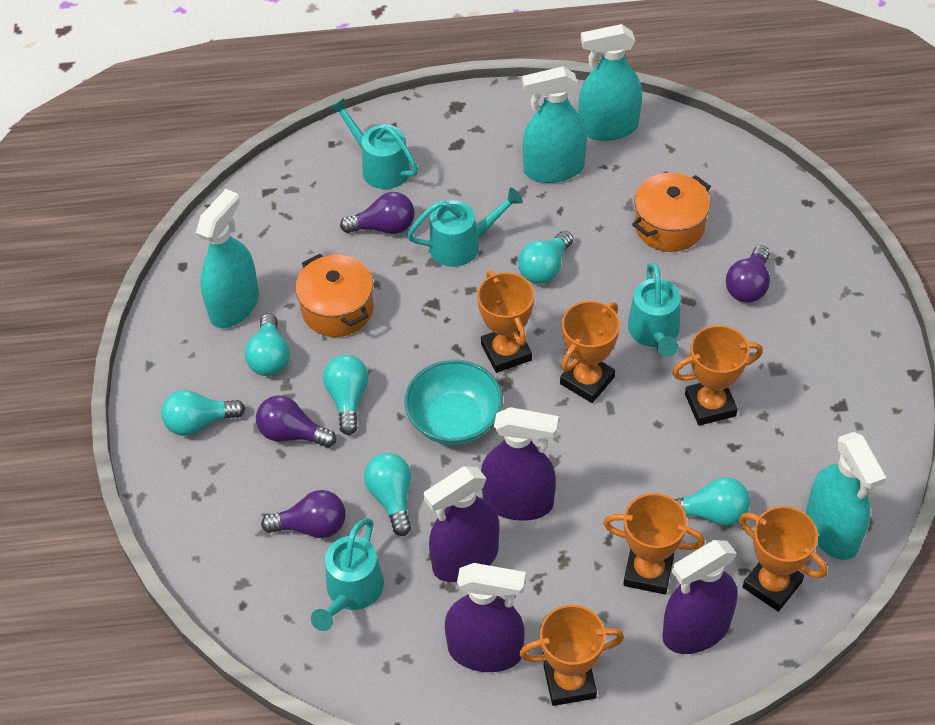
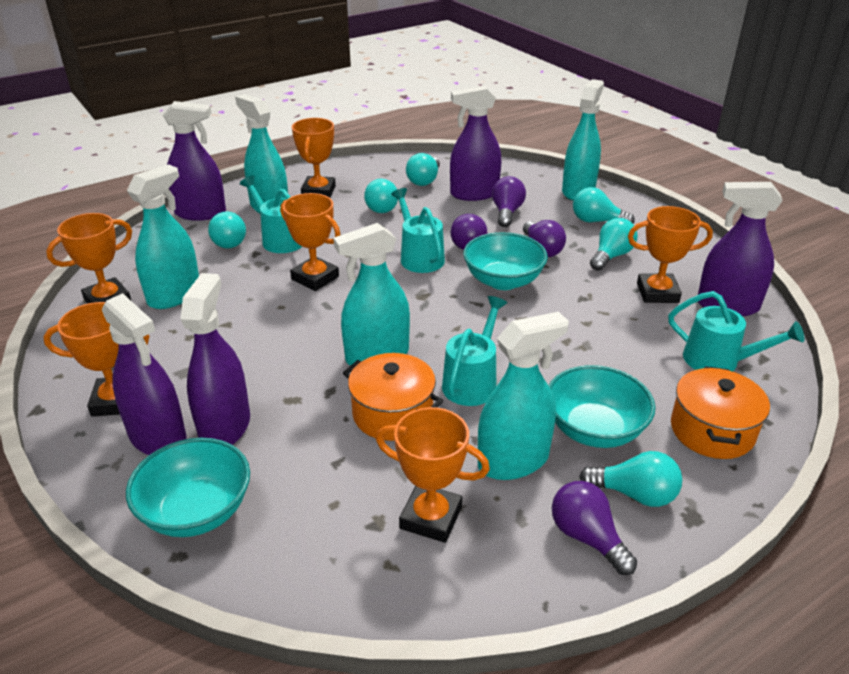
purple spray bottle: [423,466,499,582] [445,563,526,672] [481,407,559,521] [663,540,738,654] = 4 -> [102,293,187,455] [163,101,226,221] [180,273,250,445] [450,85,501,201] [698,182,783,316] = 5
turquoise bowl: [404,360,503,445] = 1 -> [126,438,250,537] [463,232,548,290] [548,365,655,448] = 3
turquoise spray bottle: [196,189,259,328] [522,66,587,183] [579,24,642,141] [806,432,886,560] = 4 -> [127,164,199,309] [235,94,288,213] [333,223,410,365] [478,312,569,480] [562,79,604,201] = 5

